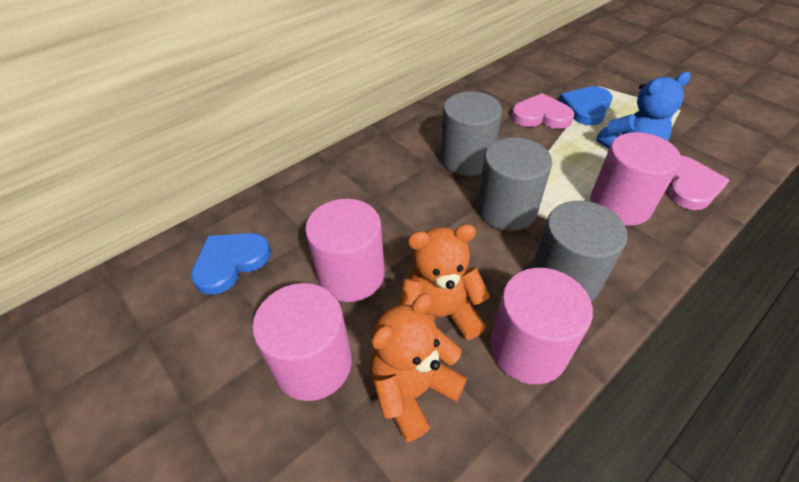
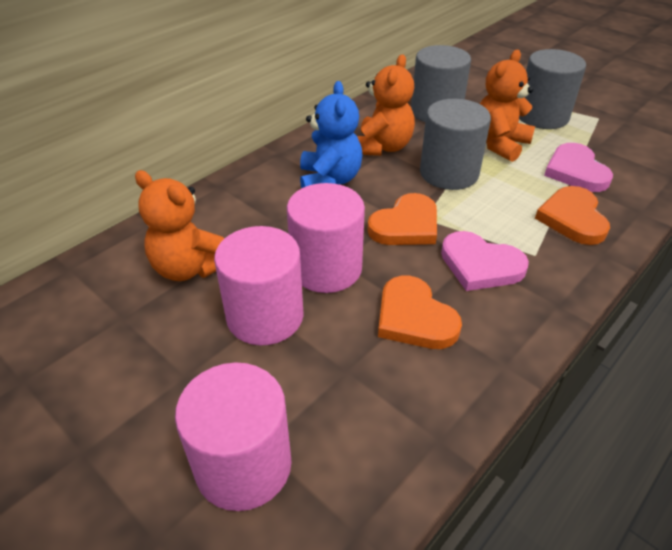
blue heart: [191,233,271,295] [559,86,612,125] = 2 -> none = 0
orange heart: none = 0 -> [367,193,437,245] [378,276,462,349] [535,186,610,245] = 3
orange teddy bear: [370,293,467,442] [399,224,490,340] = 2 -> [135,170,224,281] [357,54,415,156] [480,50,535,162] = 3
pink cylinder: [252,283,352,401] [305,199,385,302] [490,268,593,384] [590,132,681,225] = 4 -> [175,362,292,511] [214,226,304,346] [287,183,365,293] = 3

